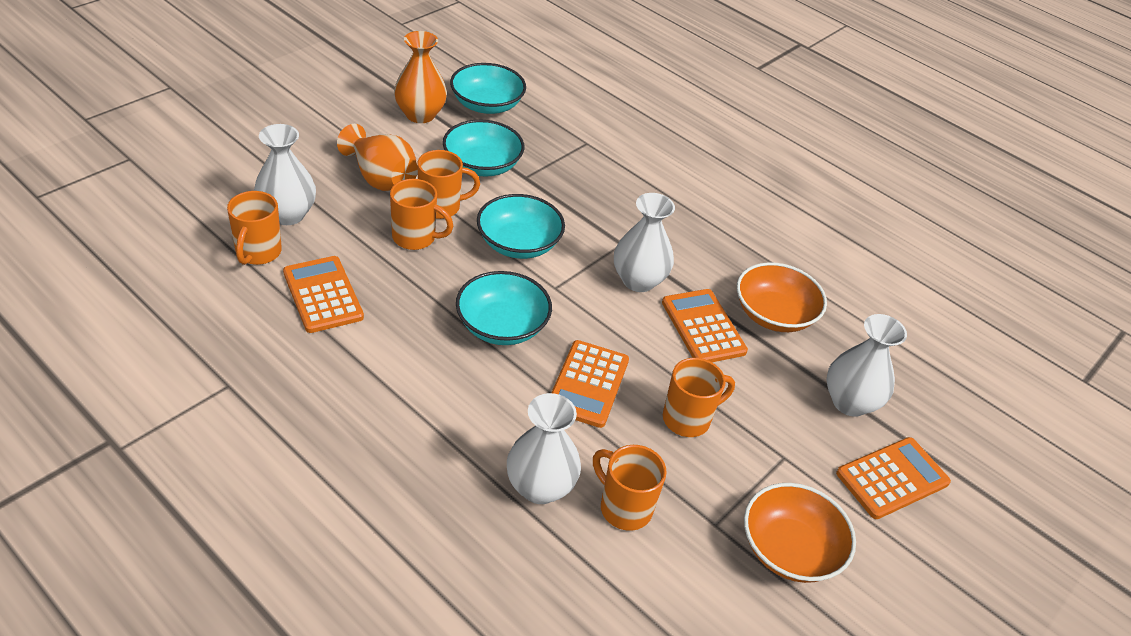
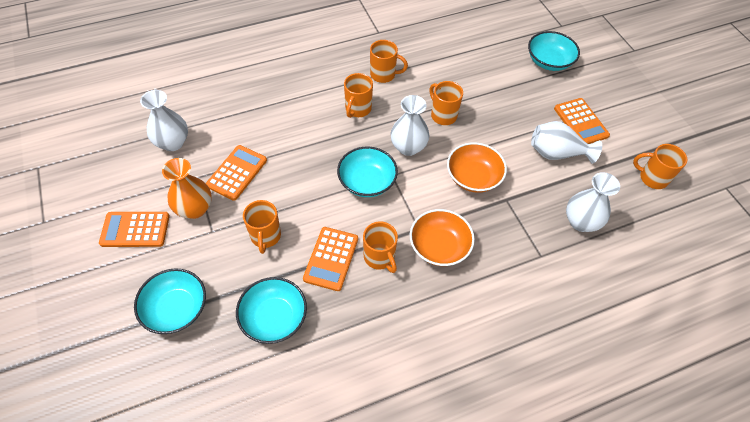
orange mug: [227,191,282,265] [390,179,453,250] [418,150,480,219] [593,445,667,531] [663,358,735,437] = 5 -> [243,200,281,254] [344,73,373,118] [363,221,398,273] [370,40,408,83] [430,81,463,125] [633,144,687,189] = 6
orange vase: [337,124,418,191] [394,31,447,123] = 2 -> [162,158,212,219] = 1

